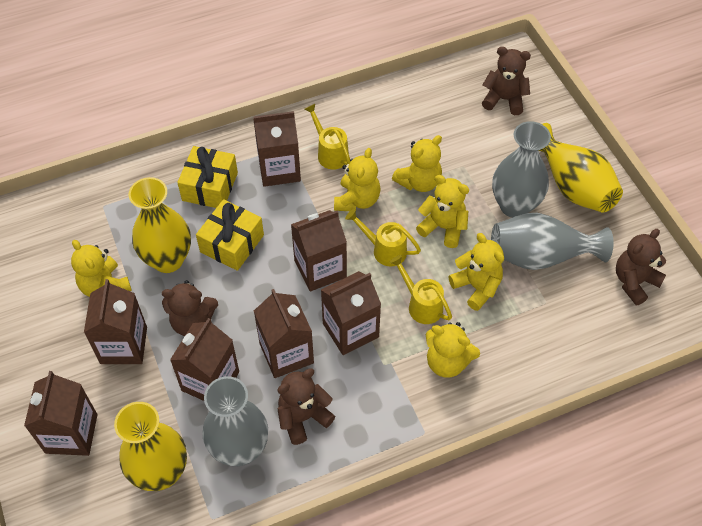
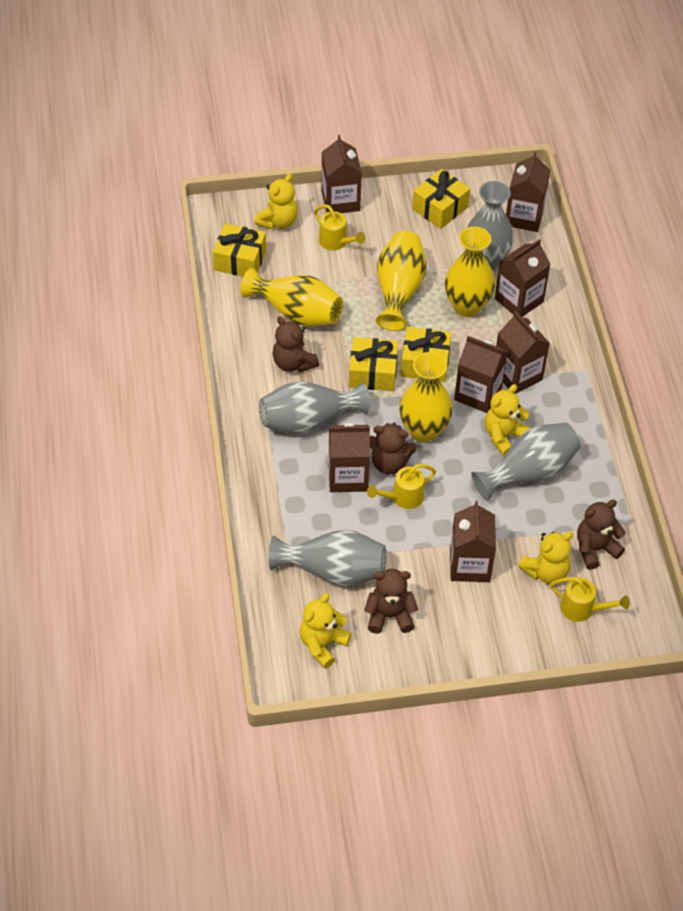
grey vase: [202,376,268,466] [491,213,614,270] [492,121,551,218] = 3 -> [259,381,370,434] [268,530,386,586] [467,181,514,270] [471,422,581,501] = 4
yellow gift: [177,146,238,208] [196,199,264,271] = 2 -> [213,223,266,277] [349,337,398,391] [401,327,452,382] [412,169,470,229] = 4
yellow teddy bear: [71,240,132,297] [334,148,381,212] [392,135,442,192] [416,175,469,248] [426,322,480,378] [449,233,504,311] = 6 -> [254,173,298,229] [299,593,351,668] [485,384,530,456] [518,532,573,584] = 4
yellow vase: [114,402,187,491] [129,177,191,273] [538,123,623,212] = 3 -> [240,268,343,326] [376,231,427,331] [400,352,453,442] [445,227,495,317] = 4

